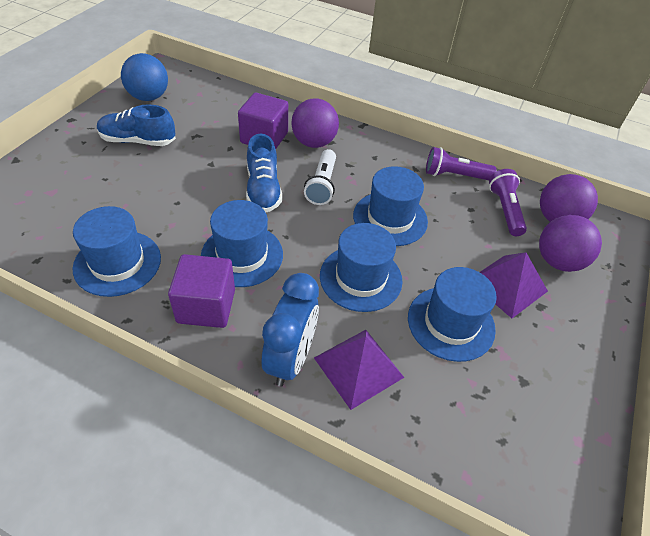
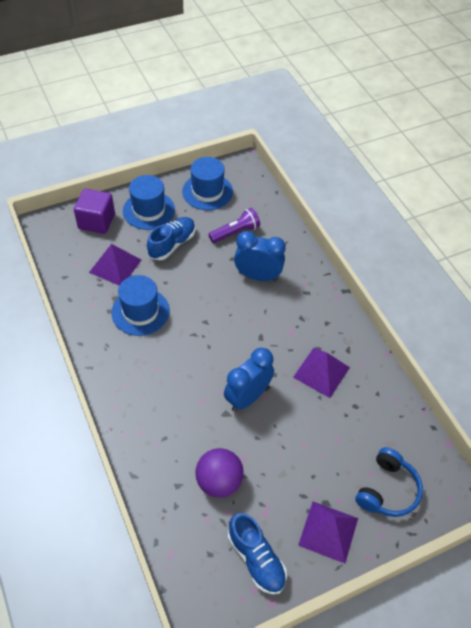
blue ball: [121,53,168,101] = 1 -> none = 0
blue clock: [262,273,319,387] = 1 -> [224,348,274,412] [234,231,286,281] = 2
blue hat: [73,206,161,297] [201,200,283,287] [320,223,403,312] [353,166,428,246] [408,267,497,362] = 5 -> [112,275,170,336] [123,175,175,230] [182,157,233,210] = 3
blue headphones: none = 0 -> [355,447,423,517] = 1
purple ball: [291,98,339,148] [539,215,602,272] [540,174,598,222] = 3 -> [195,448,244,498] = 1
purple cube: [168,254,235,328] [238,93,288,149] = 2 -> [74,188,115,234] = 1
purple flashlight: [426,147,497,180] [489,169,527,236] = 2 -> [208,208,260,243] = 1
purple pyramid: [314,330,404,410] [480,252,548,318] = 2 -> [89,244,141,286] [293,348,350,398] [298,502,358,564] = 3
white flashlight: [304,149,336,205] = 1 -> none = 0

